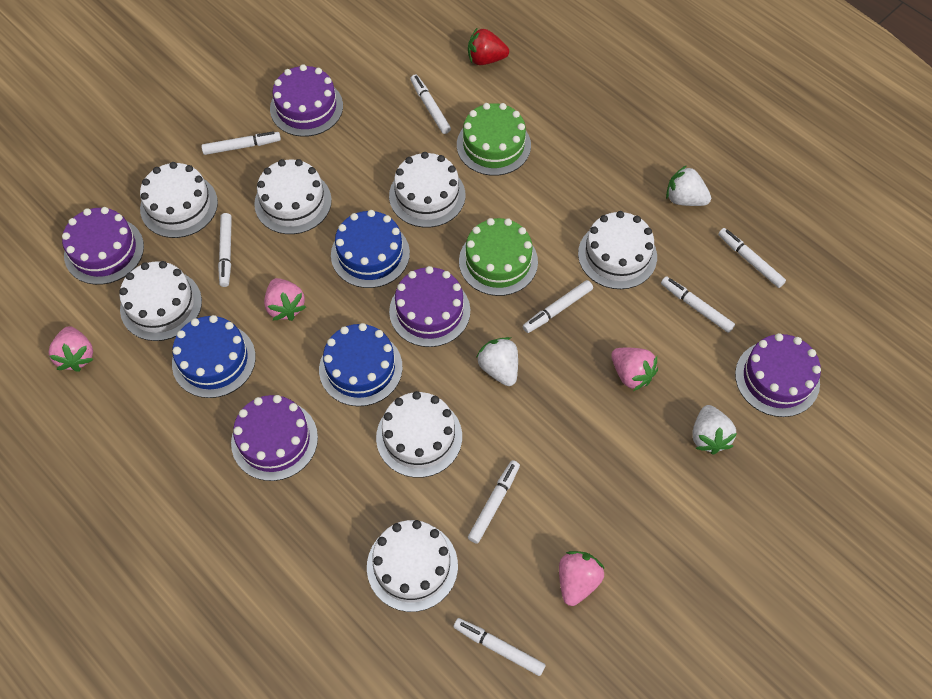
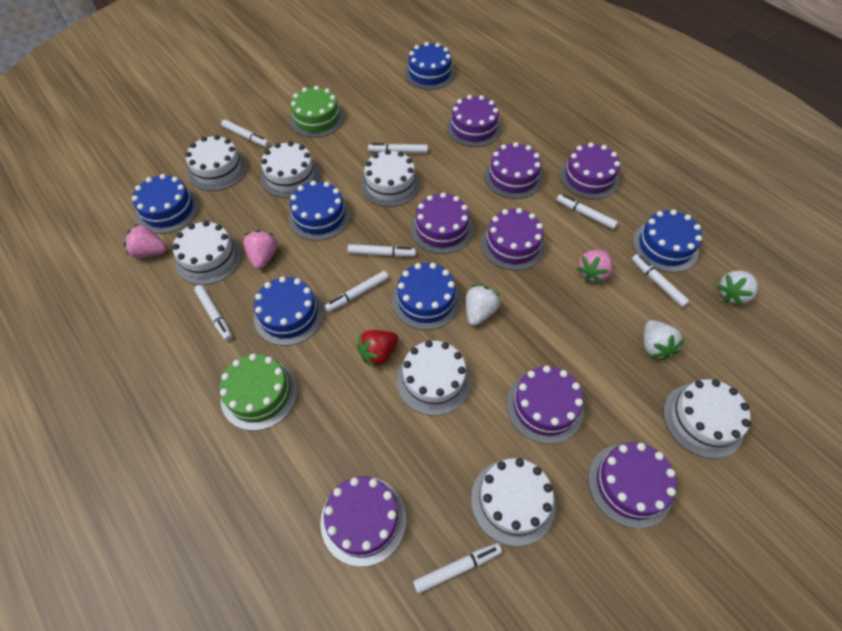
blue cake: [172,315,256,398] [319,323,403,406] [331,210,410,288] = 3 -> [132,174,199,234] [254,276,324,346] [288,181,351,241] [392,263,460,330] [404,42,455,90] [633,209,702,272] = 6
pink strawberry: [49,326,94,372] [264,278,306,321] [559,551,604,606] [611,348,658,391] = 4 -> [124,224,167,258] [243,230,278,269] [576,250,613,283] = 3
purple cake: [62,207,144,285] [231,395,318,481] [270,64,343,137] [389,266,470,347] [735,333,821,417] = 5 -> [320,477,406,567] [411,193,473,254] [446,95,501,147] [481,208,545,271] [484,142,543,199] [506,366,584,444] [560,142,620,200] [588,443,677,529] = 8

